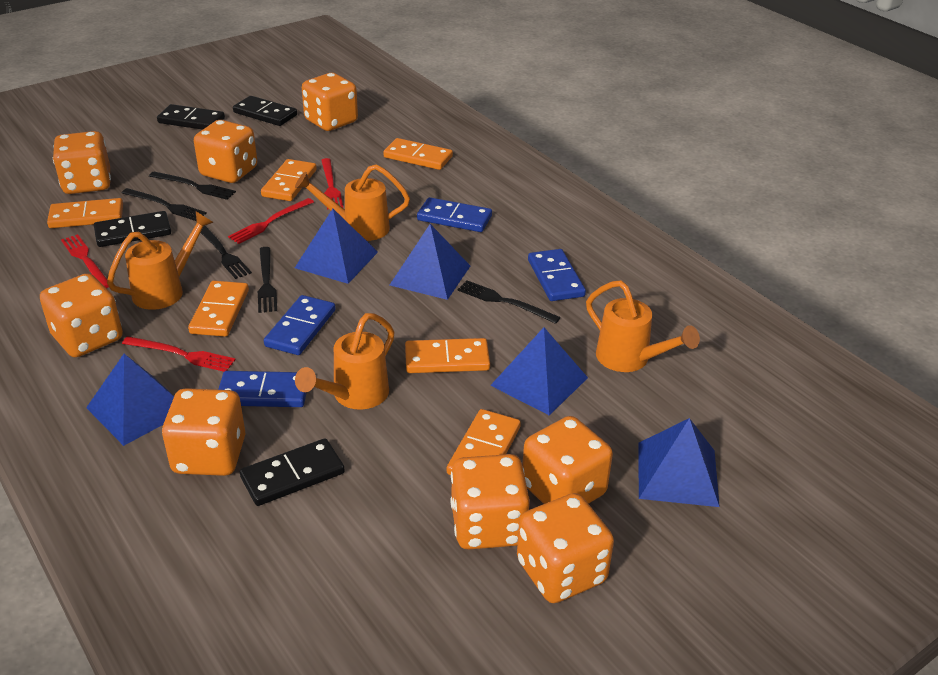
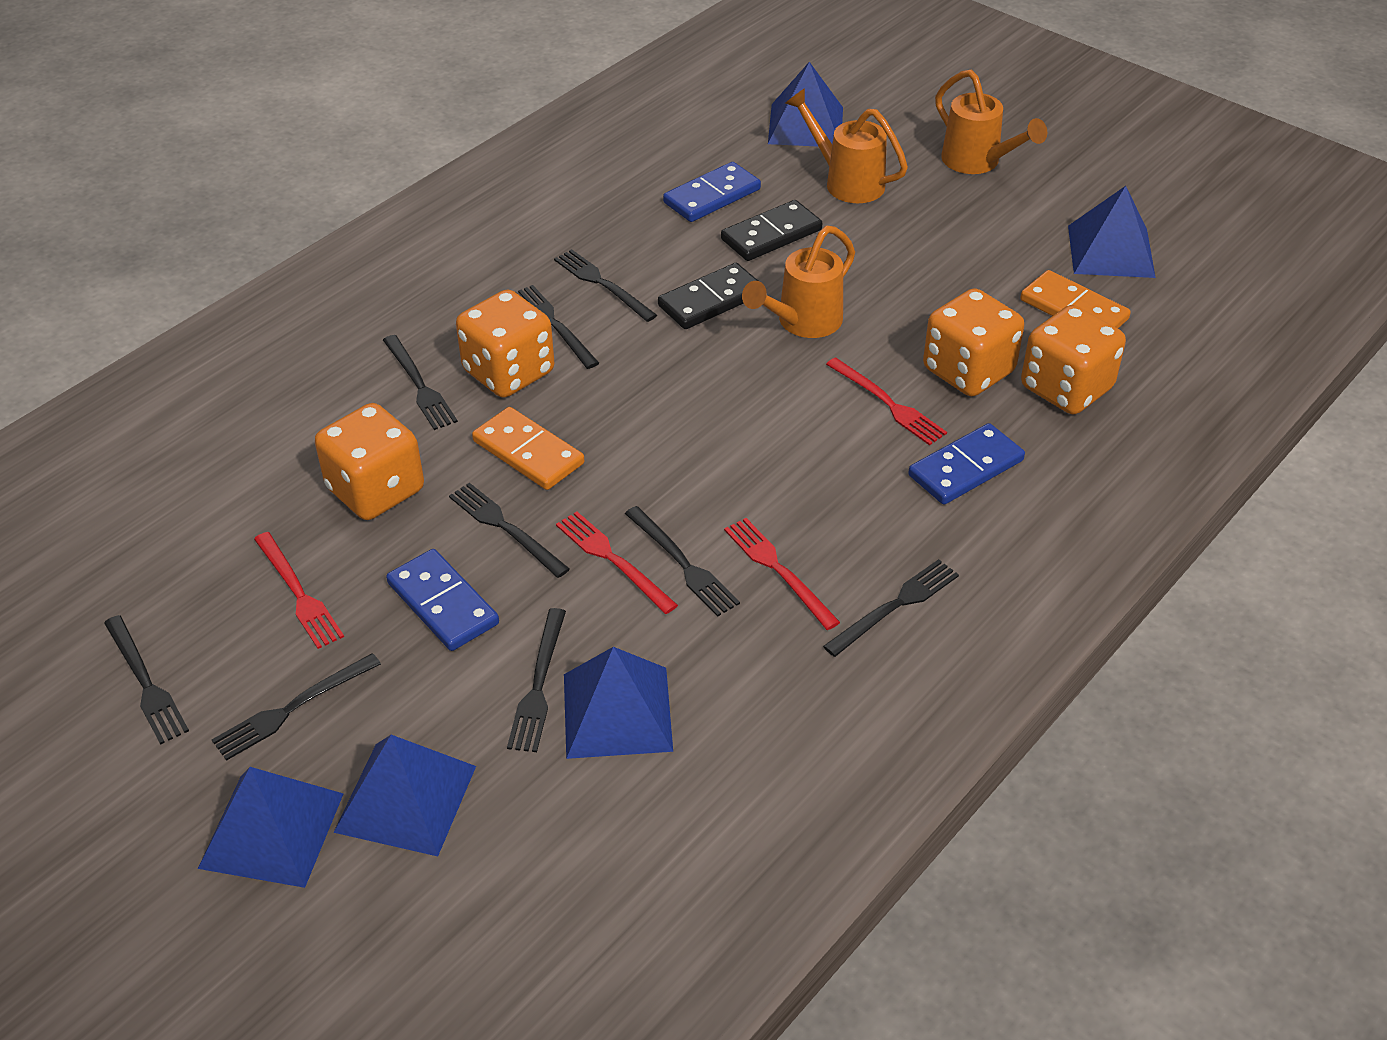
black domino: [94,211,171,247] [157,104,225,130] [233,96,297,126] [240,438,345,506] = 4 -> [658,263,758,329] [721,200,822,261] = 2
black fork: [122,188,207,221] [149,172,236,200] [200,226,252,279] [258,247,277,313] [458,280,561,324] = 5 -> [104,615,189,745] [212,653,381,761] [383,335,458,430] [449,483,570,578] [507,608,566,752] [516,285,599,369] [554,249,657,322] [625,506,740,617] [823,559,959,657] = 9
blue domino: [218,371,307,407] [264,295,336,355] [417,197,492,232] [528,249,586,301] = 4 -> [386,549,499,651] [663,162,761,222] [908,423,1025,505] = 3
orange dice: [40,273,123,357] [53,131,111,194] [162,388,246,476] [194,120,258,183] [302,73,358,131] [451,454,530,549] [517,493,614,603] [522,416,613,504] = 8 -> [315,403,424,520] [456,289,554,398] [923,288,1024,396] [1021,305,1126,414] = 4
orange domino: [47,198,123,228] [188,281,249,337] [261,159,317,201] [383,138,453,170] [405,338,490,373] [447,409,521,475] = 6 -> [472,407,584,490] [1020,270,1131,328] = 2
orange watering can: [107,212,214,310] [295,164,410,241] [295,313,395,410] [586,280,700,372] = 4 -> [742,226,855,338] [785,88,908,203] [935,70,1047,174] = 3

